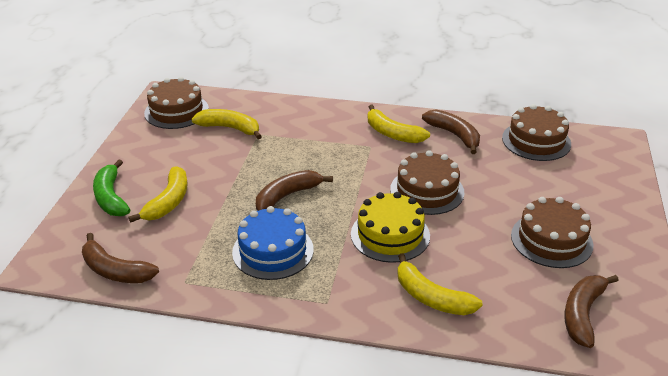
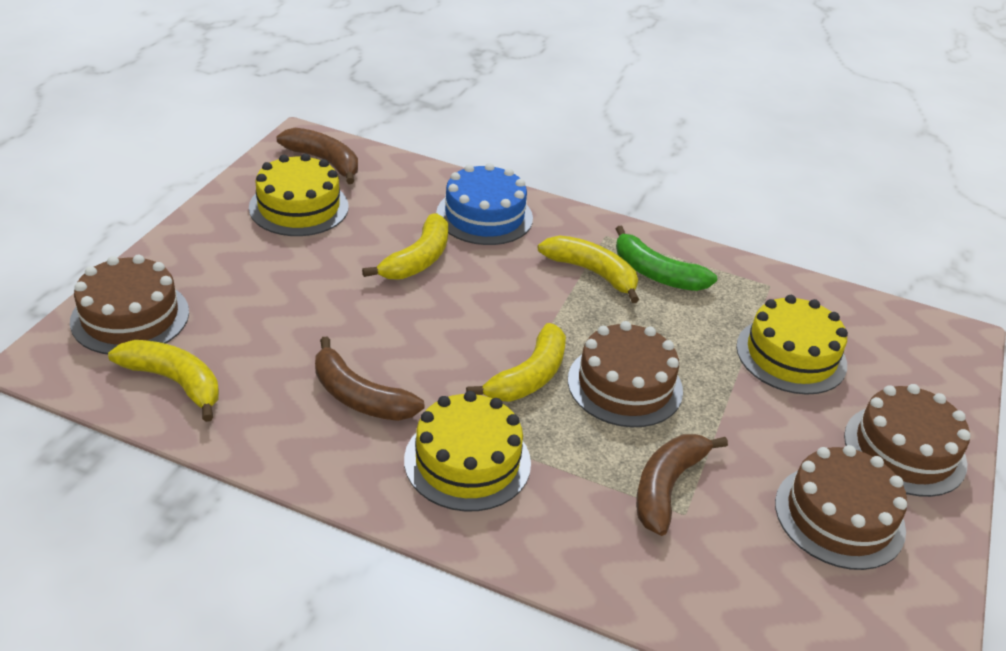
brown banana: [82,233,159,283] [256,170,333,211] [422,110,480,154] [564,275,619,348] = 4 -> [276,128,358,184] [315,336,425,421] [636,434,728,536] = 3
yellow cake: [351,192,430,263] = 1 -> [249,154,349,236] [404,391,531,512] [736,295,848,395] = 3

